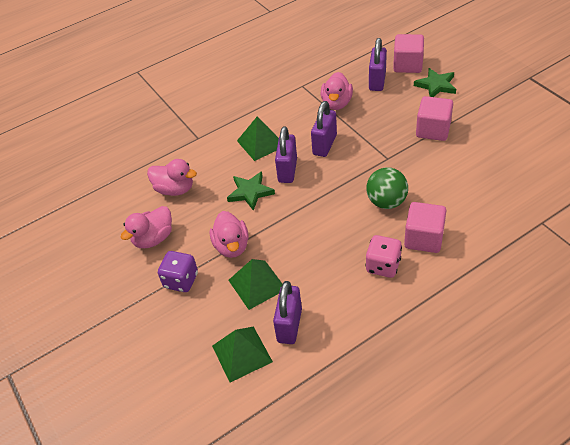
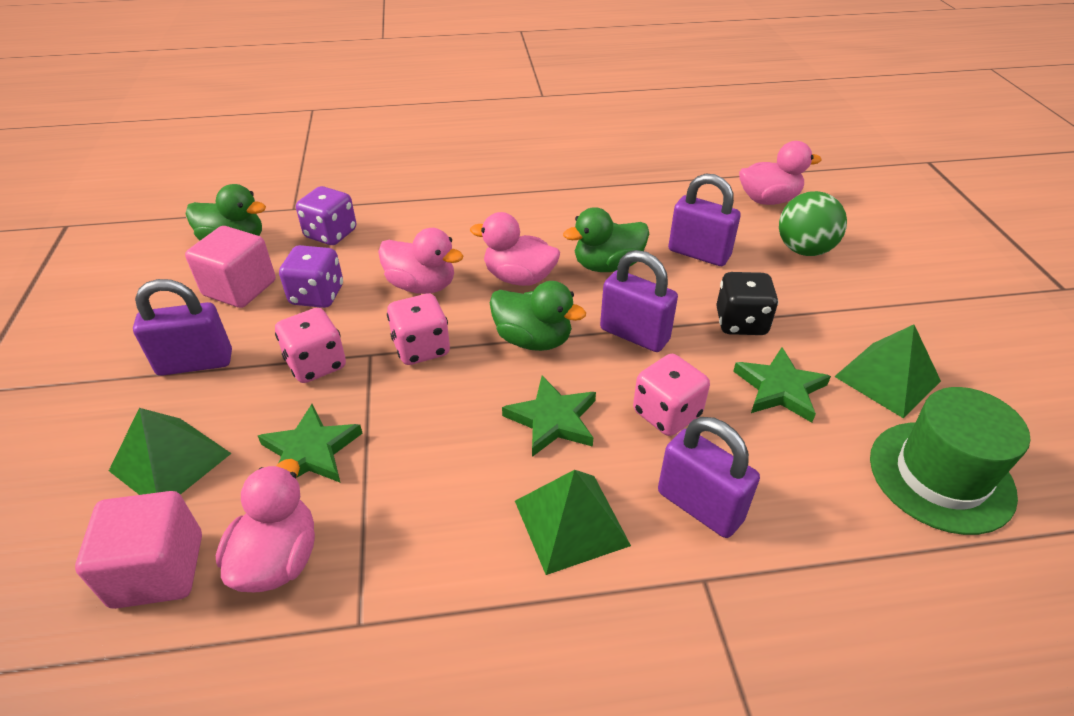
black dice: none = 0 -> [716,272,778,335] = 1
green duck: none = 0 -> [186,184,266,240] [490,281,586,351] [563,207,649,272] = 3
green hat: none = 0 -> [870,387,1030,535] = 1
green star: [227,171,275,211] [414,68,456,97] = 2 -> [258,404,363,483] [502,376,596,457] [733,347,831,423] = 3
pink cube: [393,34,424,73] [404,202,446,253] [416,96,453,141] = 3 -> [75,491,202,609] [185,226,276,308] = 2
pink dice: [365,235,402,278] = 1 -> [275,308,346,383] [387,294,450,365] [633,354,710,436] = 3
purple dice: [158,251,198,292] = 1 -> [279,245,343,308] [296,186,356,245] = 2

